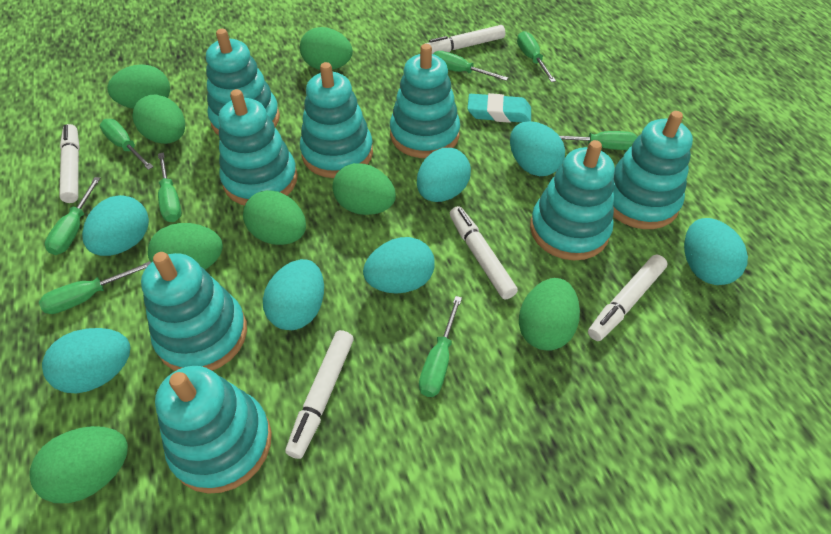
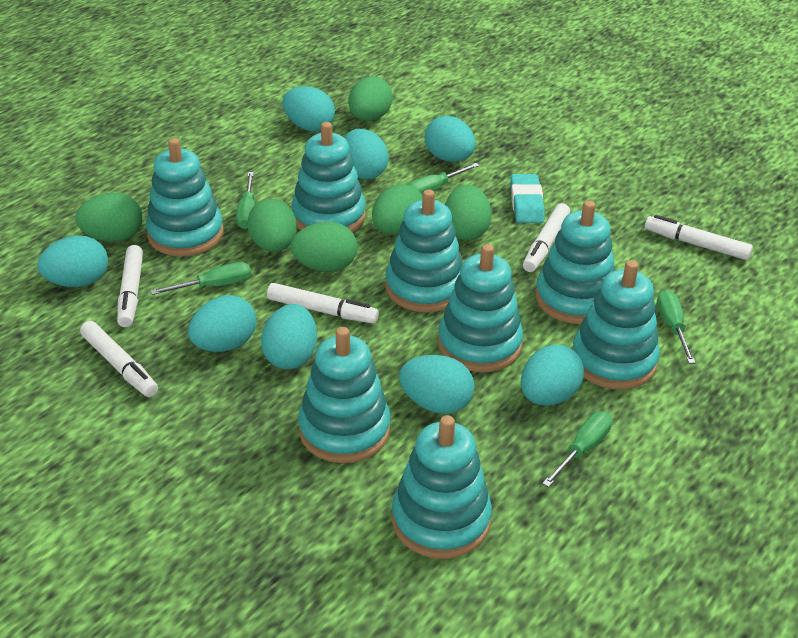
green egg: [29,426,128,503] [107,64,170,109] [133,95,185,144] [148,223,223,270] [243,190,306,245] [300,27,353,70] [332,163,396,215] [519,278,580,351] = 8 -> [75,193,143,242] [247,199,297,252] [290,222,357,272] [348,76,393,121] [372,184,423,235] [445,185,492,240] = 6
green screwdriver: [39,261,151,314] [44,177,100,255] [100,119,153,170] [158,152,182,222] [419,296,462,397] [433,51,508,81] [517,31,556,82] [560,131,638,150] = 8 -> [150,262,251,295] [236,172,255,229] [407,163,480,196] [542,412,612,487] [657,290,696,364] = 5
turquoise egg: [42,328,130,394] [82,195,149,256] [263,259,324,330] [363,237,435,294] [417,148,471,202] [510,121,565,176] [684,218,748,285] = 7 -> [37,235,108,287] [188,295,257,352] [261,304,317,369] [282,86,335,132] [344,129,389,179] [399,355,475,414] [425,116,475,162] [521,345,584,406] = 8

